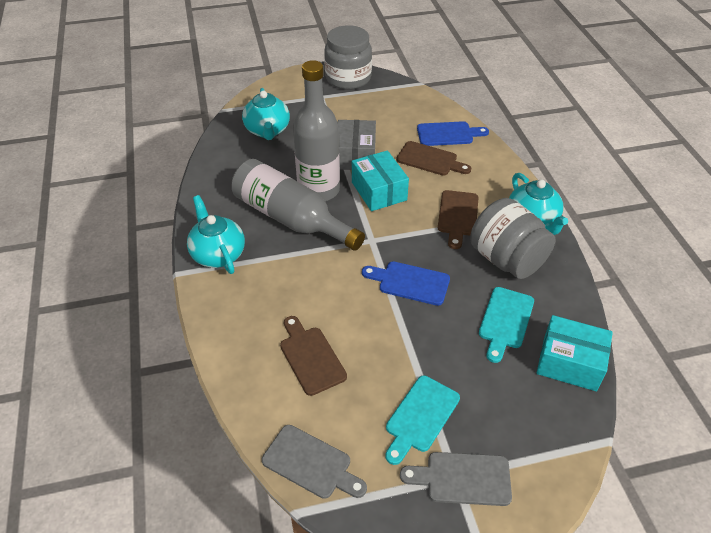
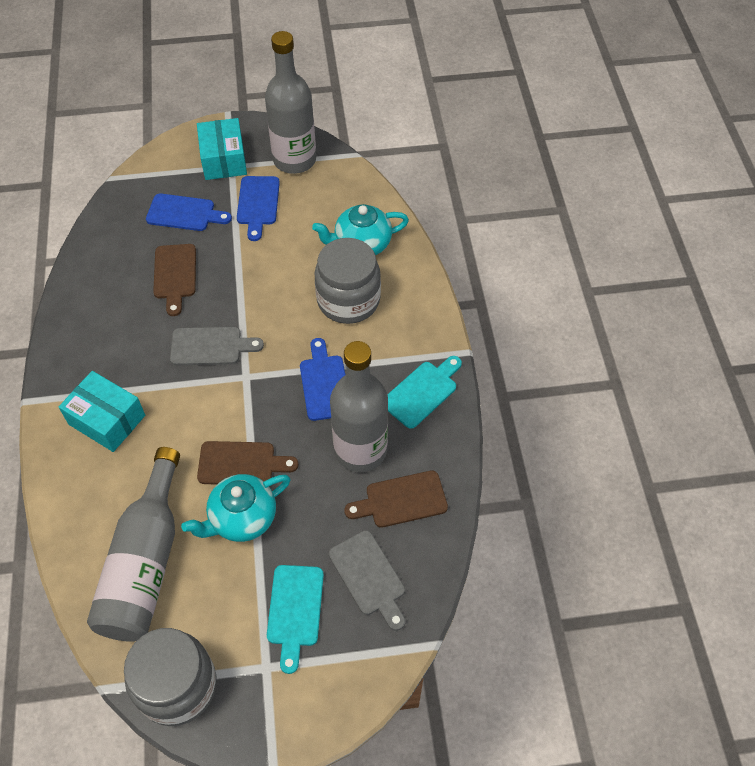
blue cutting board: [362,262,450,306] [417,121,489,146] = 2 -> [146,193,232,231] [237,176,280,241] [300,338,345,421] = 3
grey bottle: [232,159,365,251] [293,60,340,201] = 2 -> [87,447,180,642] [265,31,316,174] [330,341,388,472] = 3
grey box: [338,120,376,170] = 1 -> none = 0
turquoise teapot: [187,195,245,274] [242,88,290,140] [509,173,568,235] = 3 -> [181,474,290,542] [312,204,409,255] = 2

